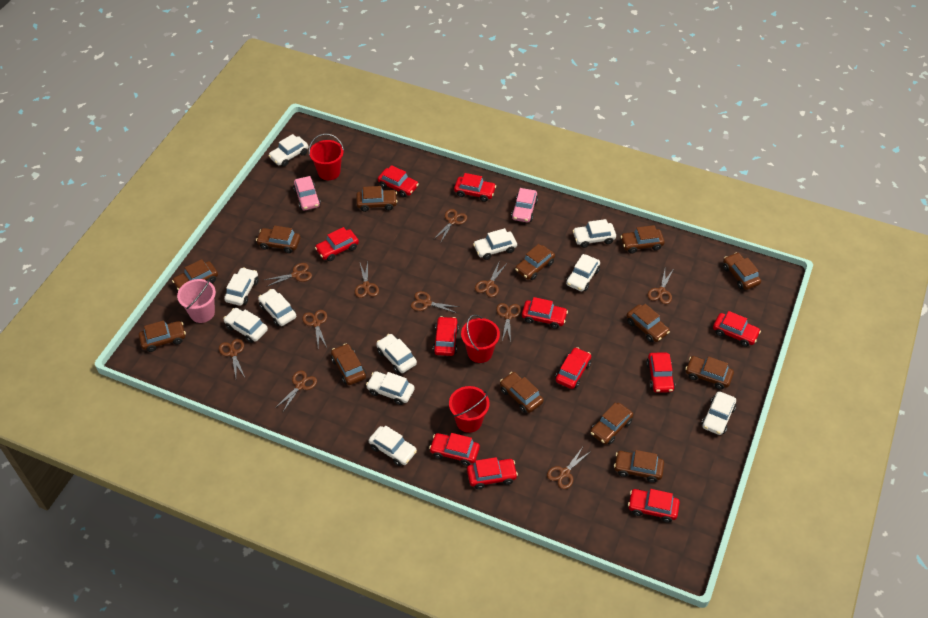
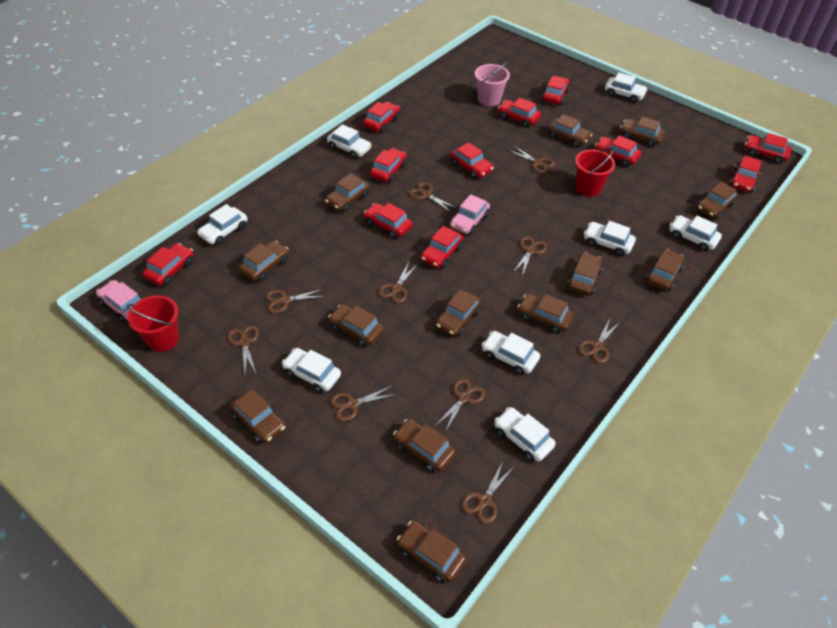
brown scissors: [219,339,245,378] [264,263,312,287] [275,371,317,413] [302,310,327,348] [355,262,379,298] [411,291,459,313] [433,209,467,242] [475,263,506,297] [496,303,521,342] [547,447,591,489] [647,270,673,304] = 11 -> [227,325,259,377] [265,289,326,313] [330,386,397,421] [378,262,418,303] [409,182,457,212] [435,379,485,432] [461,461,514,524] [508,146,555,174] [513,236,547,276] [578,318,620,363] = 10
red bucket: [309,134,344,180] [449,386,490,433] [461,315,500,363] = 3 -> [127,295,179,352] [575,148,615,197] = 2
white car: [223,308,268,343] [224,267,259,306] [258,289,296,326] [268,134,308,167] [366,371,415,405] [369,426,417,466] [376,334,417,373] [473,228,517,260] [566,254,600,291] [573,219,616,248] [701,391,736,435] = 11 -> [197,204,248,245] [282,348,341,393] [327,124,372,159] [482,331,540,375] [494,407,556,462] [584,221,636,256] [605,72,648,103] [669,215,722,252] = 8

